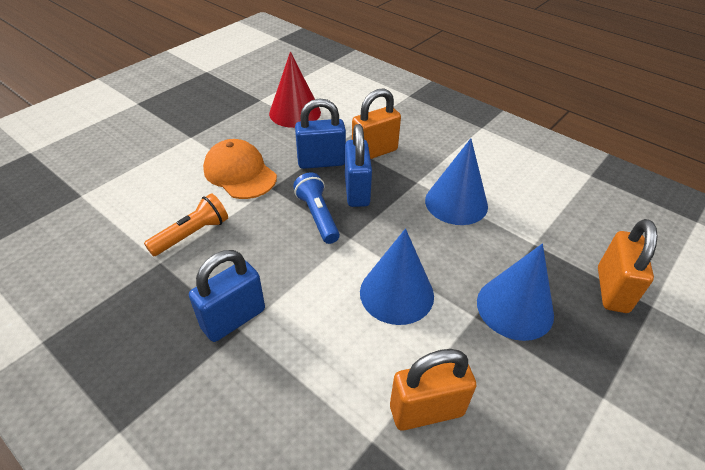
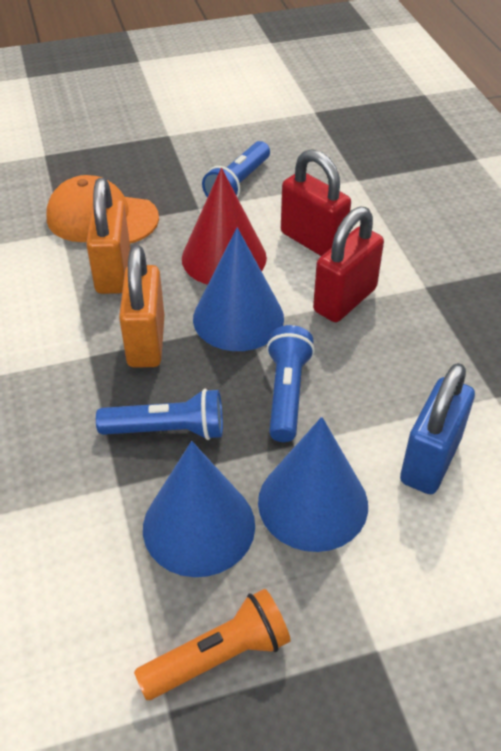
blue flashlight: [293,173,340,244] = 1 -> [96,389,223,440] [202,141,270,198] [267,325,315,442] = 3
blue padlock: [189,250,265,342] [295,98,346,169] [345,124,372,207] = 3 -> [400,363,475,494] = 1
orange padlock: [352,88,401,159] [390,349,477,431] [598,219,657,313] = 3 -> [86,178,131,294] [119,245,164,367] = 2
red padlock: none = 0 -> [281,149,351,256] [313,206,384,322] = 2

